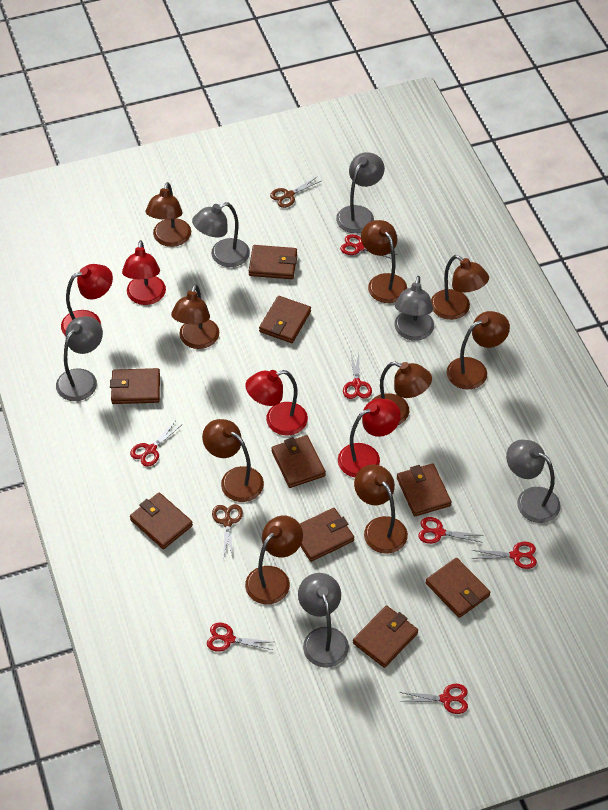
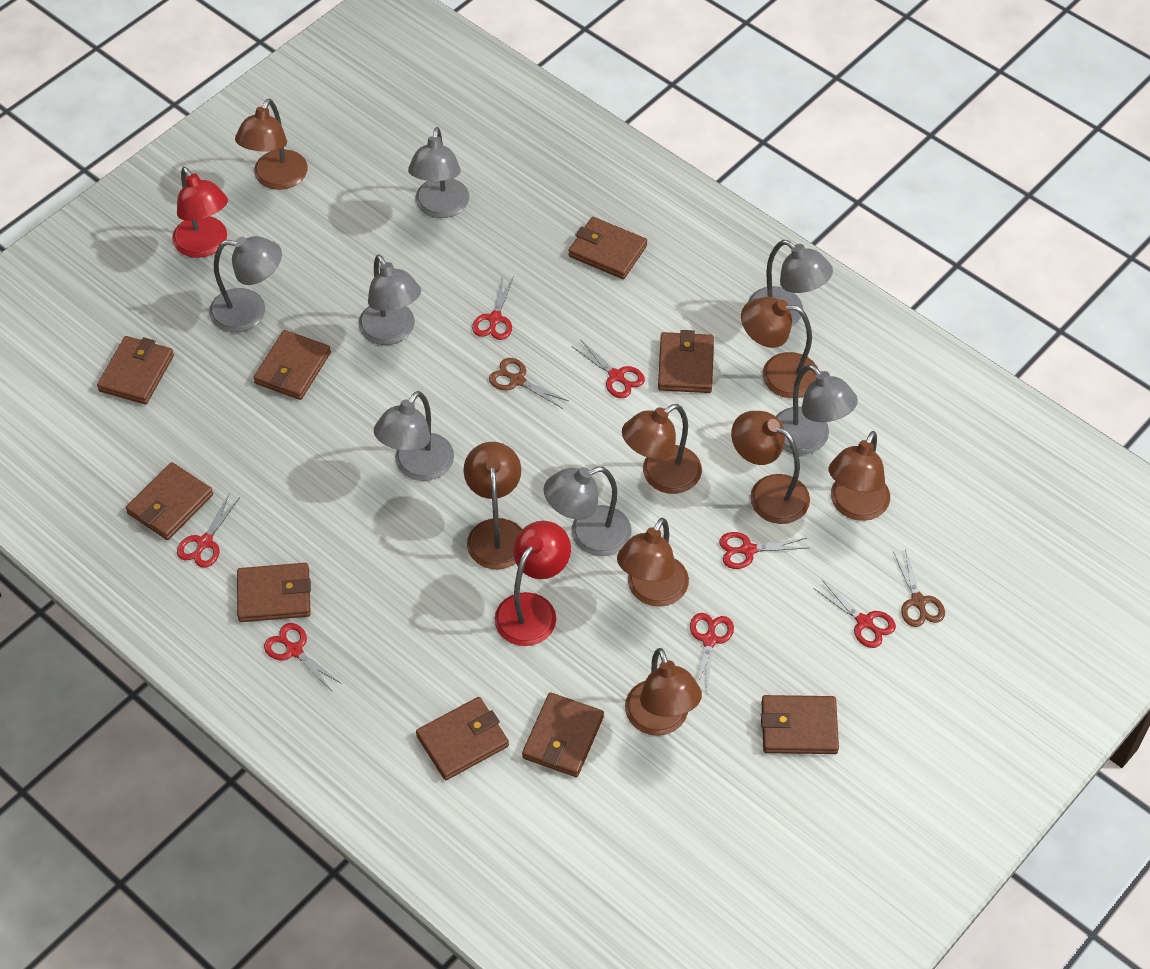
brown lamp: [145,182,191,247] [171,284,219,349] [202,419,264,502] [245,516,303,604] [354,464,408,554] [361,220,407,303] [371,362,432,425] [431,255,489,320] [447,311,510,390] = 9 -> [235,99,308,190] [464,442,522,569] [617,518,689,607] [622,404,702,494] [625,648,702,736] [731,411,810,524] [741,297,818,398] [829,431,890,521] = 8
grey lamp: [56,316,103,401] [192,202,250,267] [298,573,349,668] [336,152,385,233] [395,276,434,341] [506,440,561,523] = 6 -> [209,236,282,332] [359,254,421,345] [374,391,454,481] [408,127,469,218] [544,467,632,556] [748,240,833,326] [776,364,858,454] = 7
red lamp: [61,264,113,336] [122,240,166,305] [245,370,308,435] [338,398,401,477] = 4 -> [172,167,228,258] [494,521,571,646] = 2

